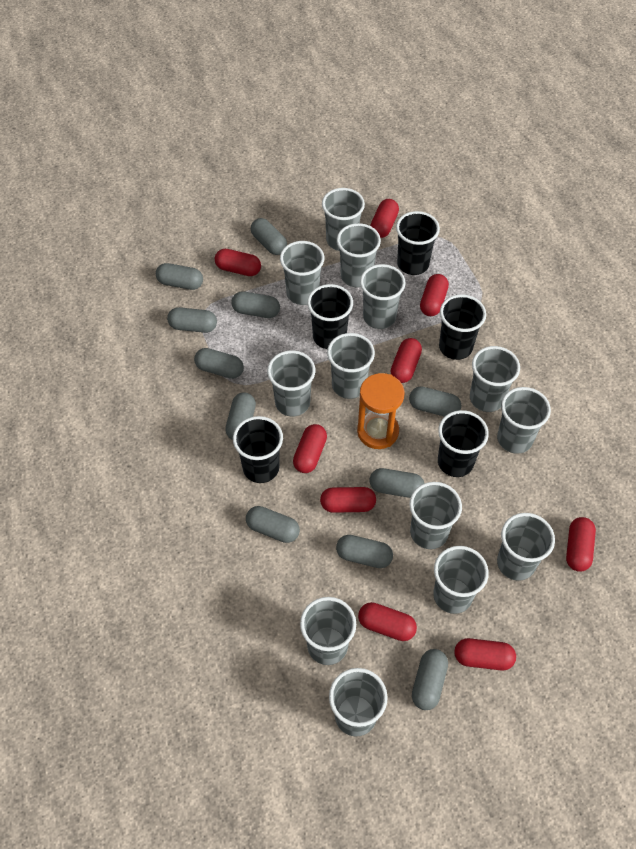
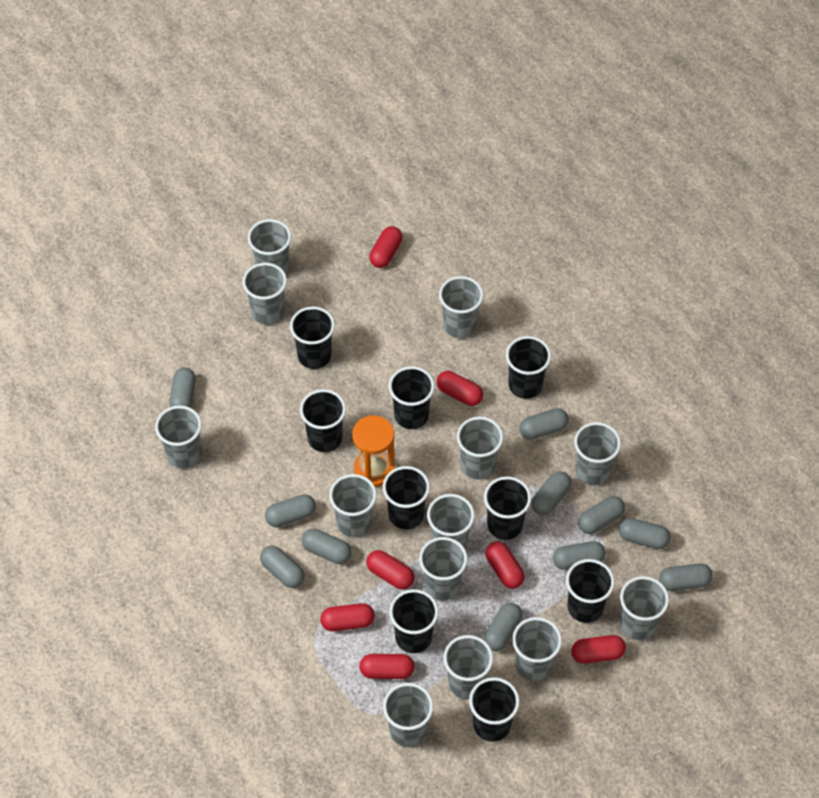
black cup: [233,416,283,483] [307,284,353,349] [396,211,440,275] [438,410,489,477] [439,294,486,360] = 5 -> [290,307,335,369] [300,389,346,452] [383,466,430,529] [389,366,435,429] [389,589,438,653] [469,677,520,742] [484,476,531,540] [506,336,551,399] [566,559,615,623] = 9
red capsule: [215,249,261,276] [293,424,327,473] [320,487,376,513] [358,602,417,641] [370,199,399,238] [391,338,422,383] [420,274,449,316] [455,638,516,670] [566,517,596,572] = 9 -> [320,603,375,631] [359,654,415,679] [366,550,415,590] [369,226,403,268] [436,371,483,406] [485,541,525,589] [571,635,626,664] = 7

